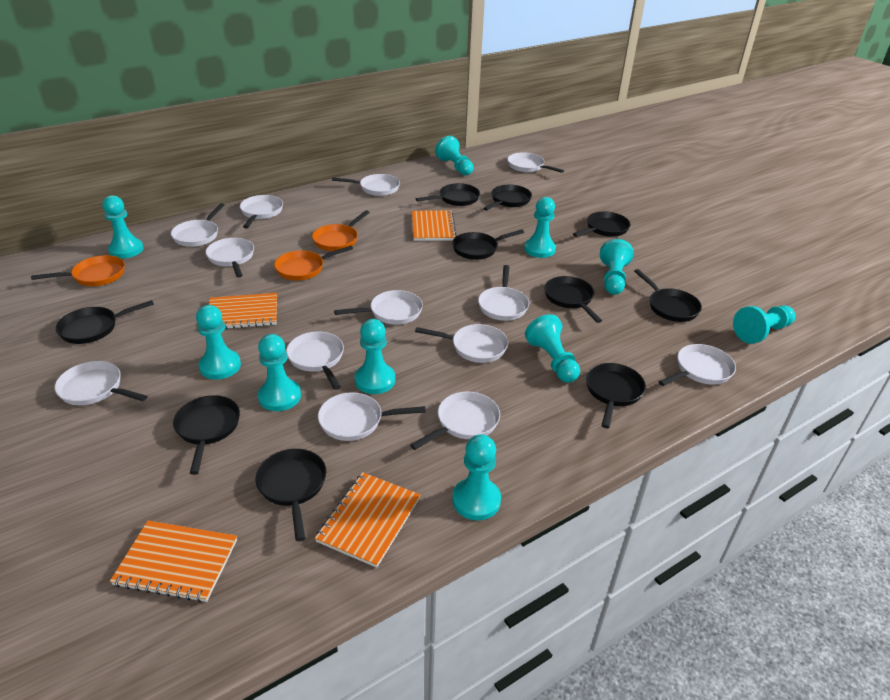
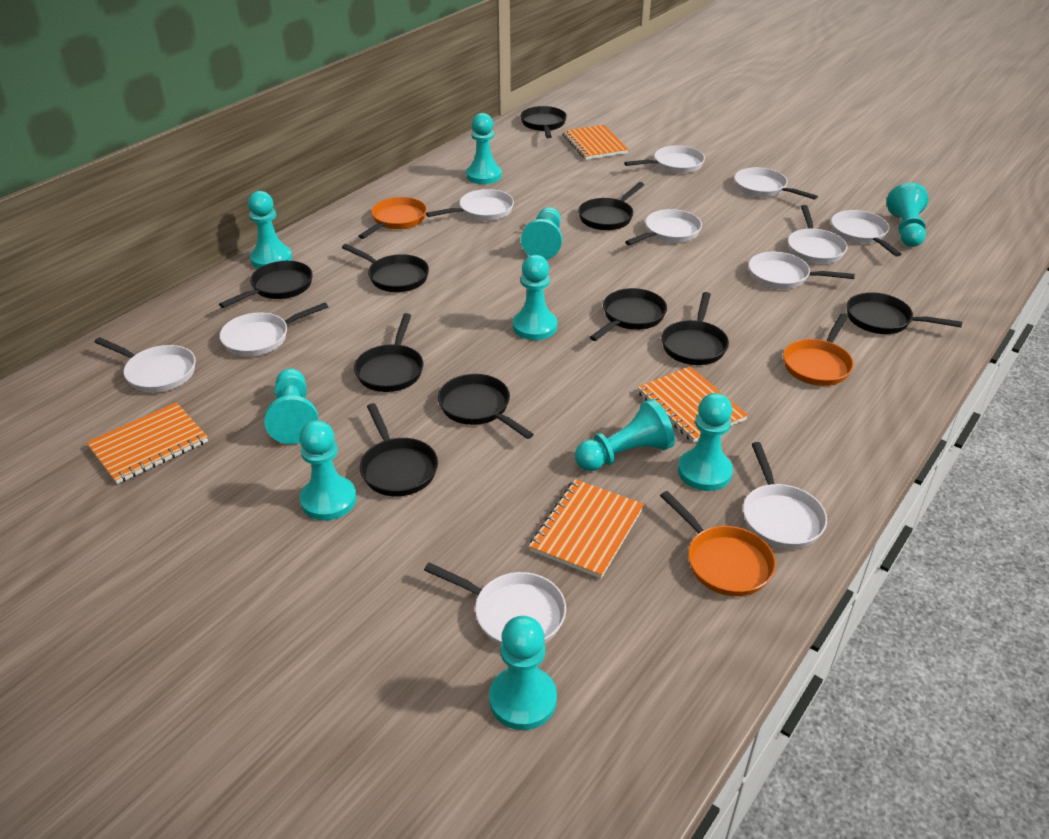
white pan: [55,361,147,405] [171,203,225,247] [205,238,254,278] [240,195,283,228] [286,332,344,390] [318,392,426,441] [332,174,400,196] [334,290,423,325] [410,392,500,450] [415,324,508,363] [478,265,529,321] [507,152,564,173] [658,344,736,386] = 13 -> [95,337,196,393] [219,302,328,357] [424,562,566,645] [426,189,514,221] [624,146,705,174] [625,209,702,245] [734,167,818,200] [743,442,827,549] [749,252,855,289] [788,205,848,264] [831,210,901,257] = 11

